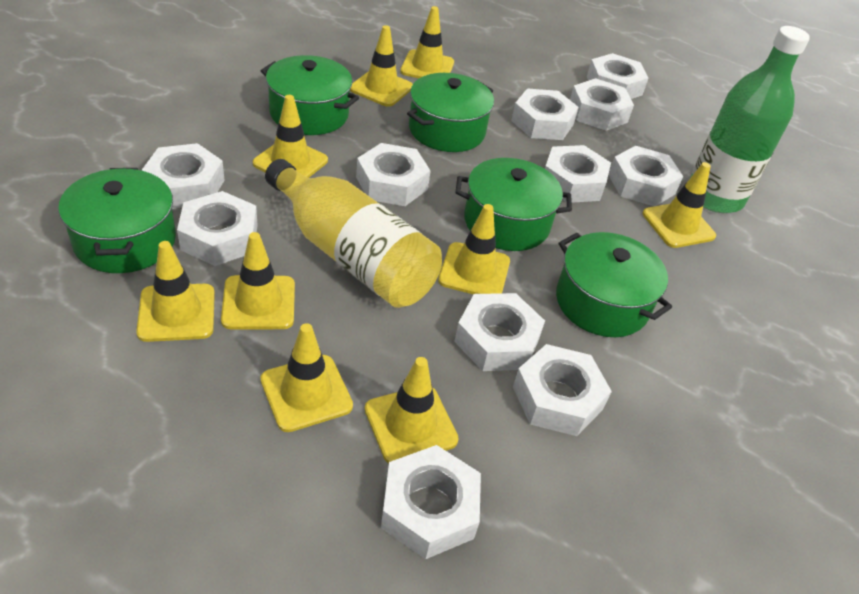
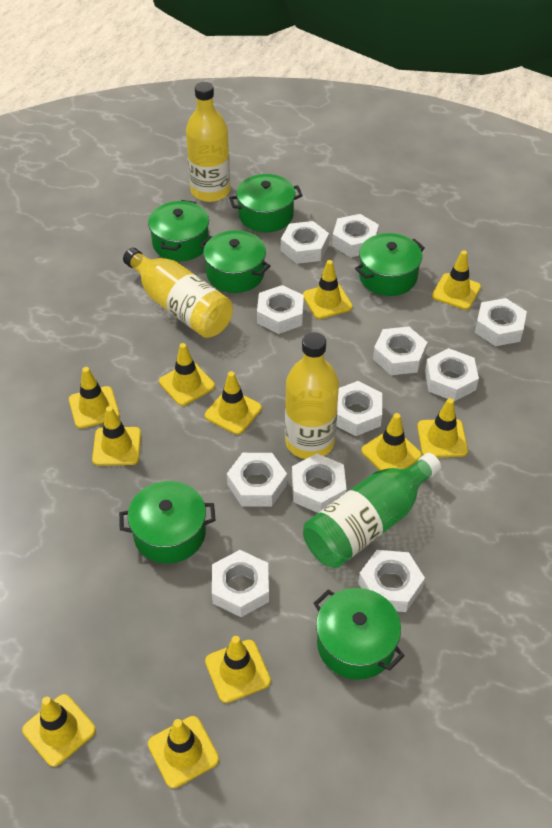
green pot: [58,168,176,273] [261,55,359,135] [407,73,494,152] [455,158,572,251] [556,232,672,337] = 5 -> [119,481,216,563] [148,200,209,261] [200,230,270,293] [229,174,303,232] [314,588,405,680] [355,233,425,296] = 6
yellow bottle: [265,159,442,308] = 1 -> [123,248,233,338] [186,82,230,202] [285,332,339,459] = 3
yellow traffic cone: [136,241,215,342] [221,232,295,329] [253,95,328,178] [260,323,353,432] [350,25,413,107] [365,357,459,463] [400,6,454,78] [438,204,510,295] [643,162,716,248] = 9 -> [22,694,96,767] [69,367,120,429] [92,406,141,466] [148,716,219,788] [159,343,215,406] [205,371,262,435] [205,636,271,703] [303,260,353,319] [361,413,422,470] [417,398,468,457] [432,250,481,310] = 11

